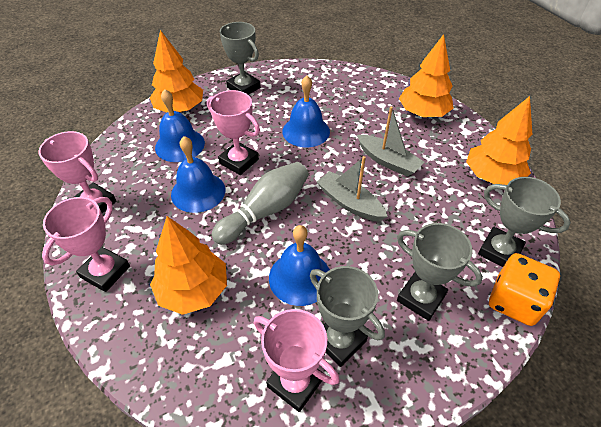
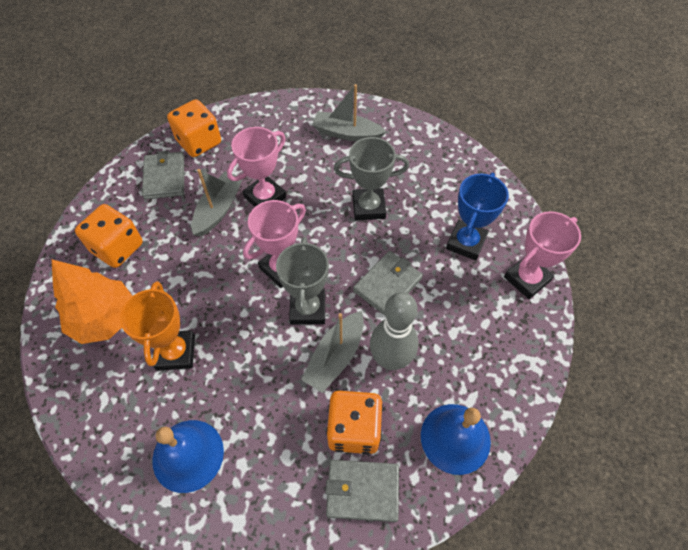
blue bell: [155,89,205,162] [171,136,225,213] [269,225,330,306] [282,76,330,147] = 4 -> [152,420,224,493] [421,404,491,475] = 2
blue trophy: none = 0 -> [446,172,509,260] = 1
grey boat: [317,156,388,222] [357,106,424,177] = 2 -> [191,169,242,237] [301,311,364,393] [312,84,387,141] = 3
grey trophy: [220,22,261,94] [310,266,385,367] [397,223,483,321] [478,177,571,267] = 4 -> [276,237,329,325] [334,137,409,220] = 2
grey wallet: none = 0 -> [142,151,184,200] [325,460,399,522] [353,251,423,316] = 3
orange dice: [489,253,560,326] = 1 -> [75,204,143,268] [167,99,221,157] [326,391,383,454] = 3
orange tree: [150,30,203,113] [150,216,227,315] [399,34,454,117] [466,96,532,185] = 4 -> [52,260,132,344] = 1
orange trophy: none = 0 -> [120,281,195,371] = 1
pink trophy: [38,131,117,213] [42,197,130,292] [207,90,260,175] [254,309,339,412] = 4 -> [227,127,286,207] [243,200,306,288] [504,211,581,299] = 3

